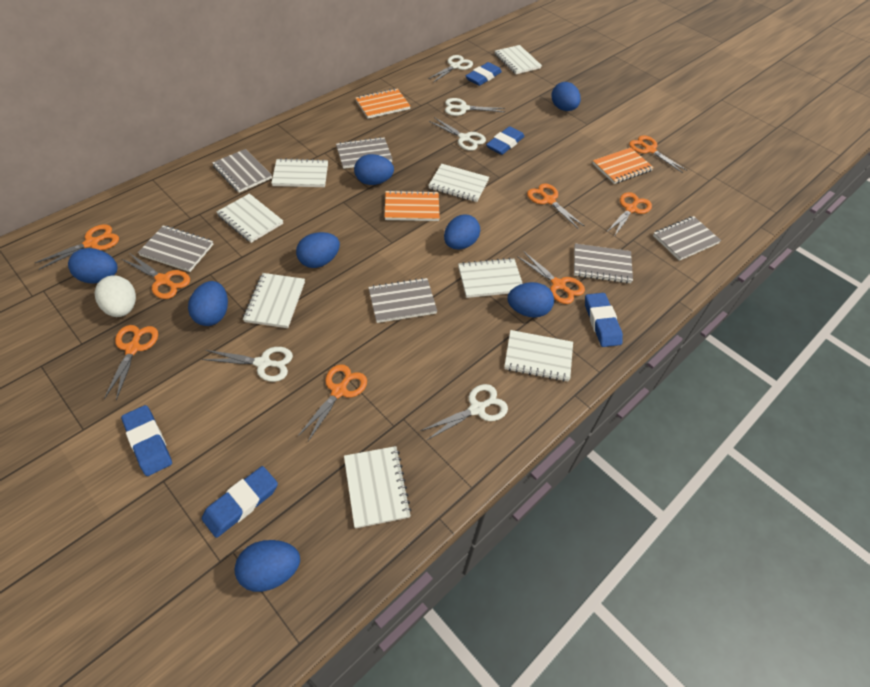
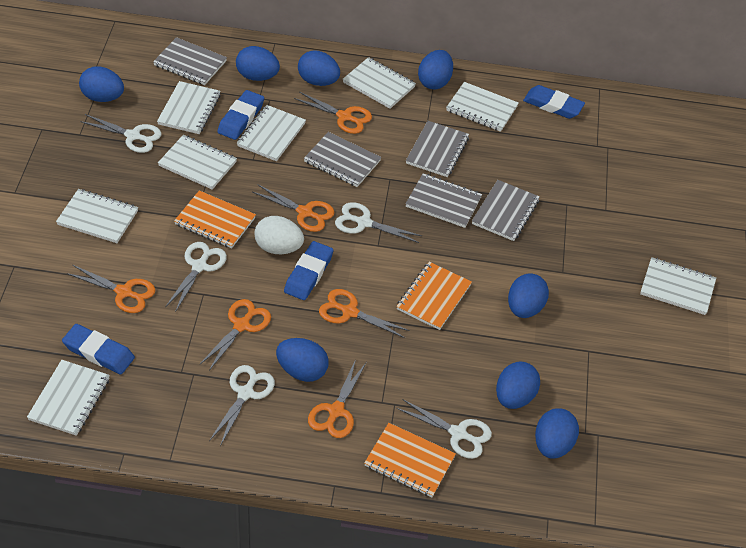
blue eraser: [121,405,172,476] [202,466,278,538] [466,62,502,86] [486,126,525,155] [585,293,623,347] = 5 -> [62,324,135,375] [217,90,264,140] [284,241,333,300] [523,85,585,119] = 4
grey notebook: [138,225,213,272] [212,149,272,193] [336,137,393,169] [368,278,437,323] [574,244,633,284] [653,216,721,261] = 6 -> [153,37,227,85] [304,132,381,187] [406,121,469,177] [406,173,482,228] [472,180,540,241] = 5
orange scissors: [35,224,119,270] [104,325,158,400] [122,253,190,299] [298,364,367,441] [517,252,585,304] [527,184,585,229] [607,192,652,237] [629,135,688,173] = 8 -> [66,265,156,313] [199,299,271,371] [253,184,334,232] [294,92,372,134] [308,359,367,438] [319,289,410,338] = 6

